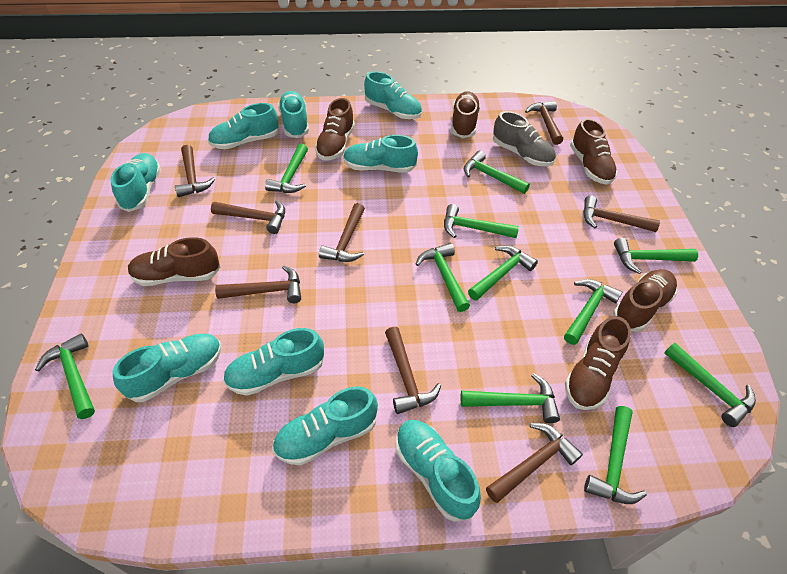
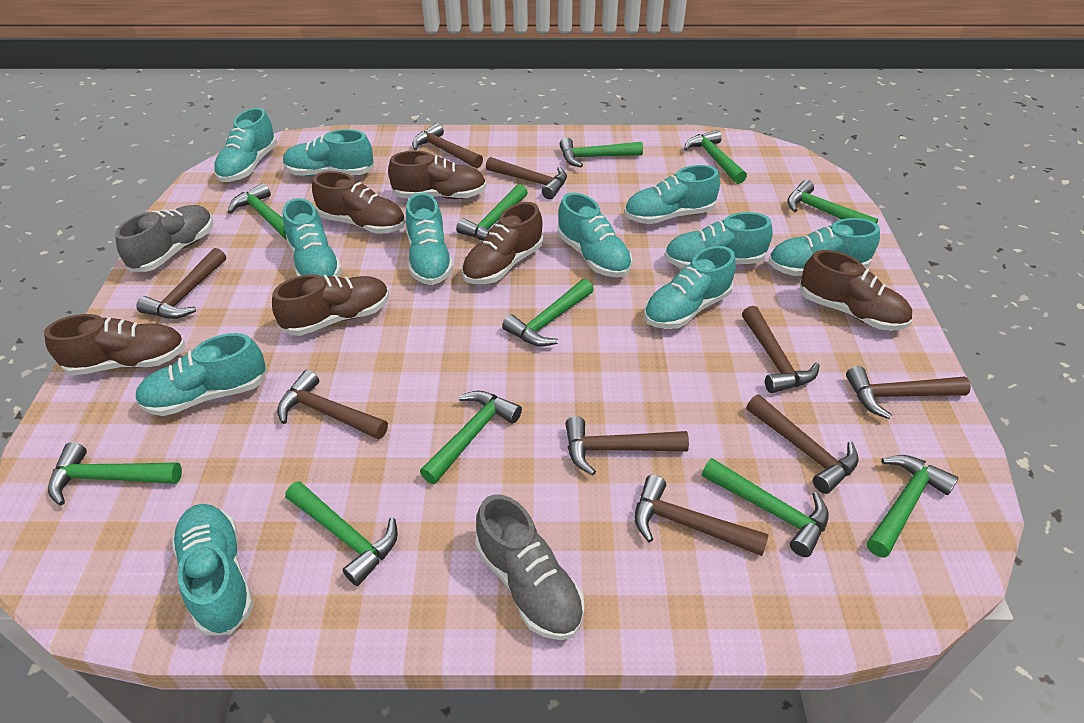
brown hammer: [175,145,215,197] [211,200,285,234] [215,266,301,303] [319,203,365,262] [385,327,441,414] [486,423,583,503] [525,101,563,145] [583,195,660,232] = 8 -> [137,248,226,319] [277,370,388,440] [412,123,483,168] [486,157,567,199] [565,416,689,475] [635,475,769,556] [742,306,820,393] [746,395,859,494] [846,366,971,419] = 9
grey shoe: [493,111,556,166] = 1 -> [115,205,213,272] [475,494,585,640] = 2
turquoise shoe: [111,153,161,212] [113,334,222,402] [208,103,279,149] [223,328,324,396] [272,386,378,465] [278,91,309,138] [343,135,418,173] [364,71,422,119] [396,420,481,522] = 9 -> [135,333,267,416] [171,504,254,635] [214,108,277,182] [283,129,374,176] [283,198,342,277] [406,193,453,285] [557,193,632,277] [624,165,720,224] [644,246,736,329] [664,212,773,268] [768,218,880,276] = 11

